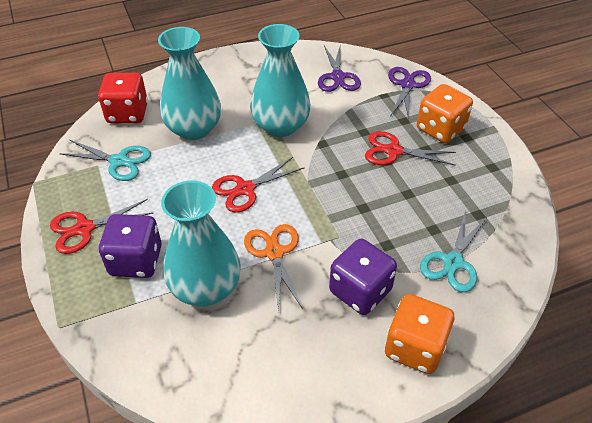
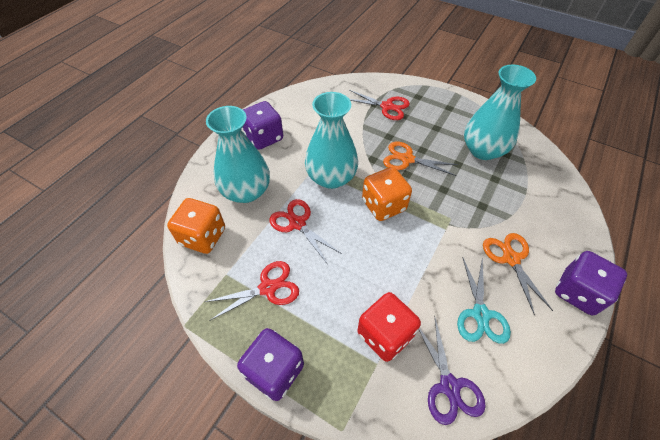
orange scissors: [244,224,302,311] = 1 -> [383,142,458,176] [483,233,553,315] = 2
purple dice: [99,214,162,278] [329,239,397,315] = 2 -> [237,328,304,401] [243,101,283,150] [555,251,627,315] = 3
purple scissors: [318,44,361,92] [388,67,431,120] = 2 -> [419,318,486,425] = 1
turquoise scissors: [59,140,151,181] [420,211,487,292] = 2 -> [457,257,511,344] = 1

